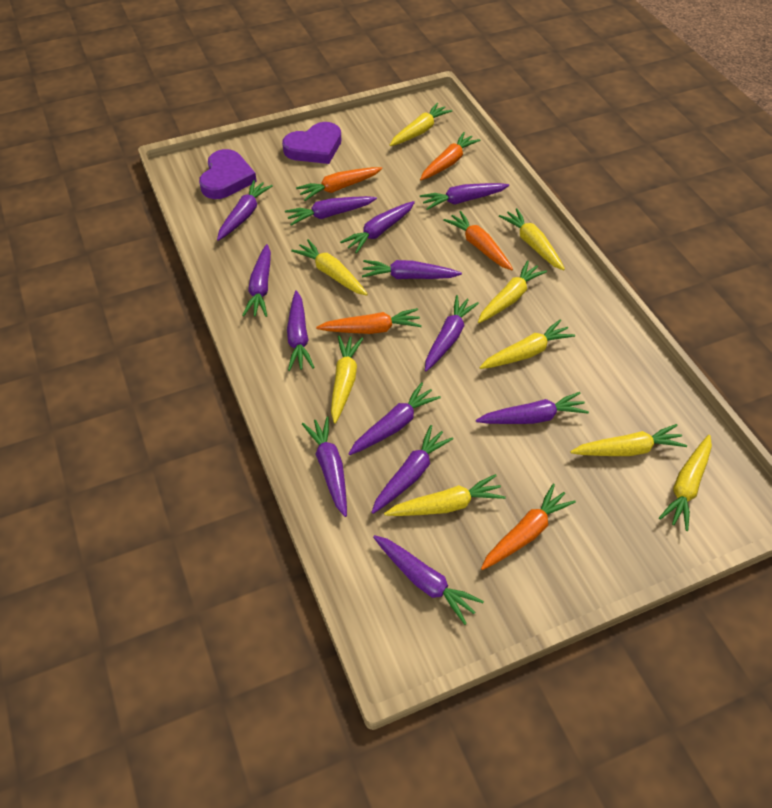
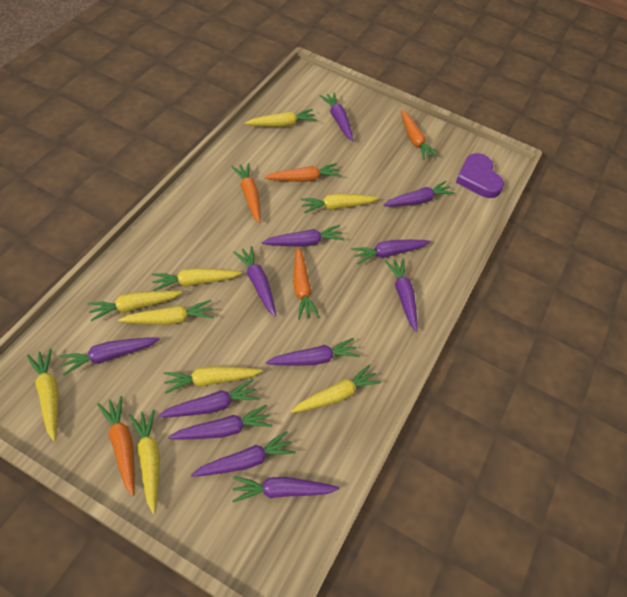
purple carrot: [217,180,273,241] [242,244,271,317] [285,196,377,226] [287,290,315,371] [302,417,347,517] [340,201,415,254] [348,382,441,455] [362,260,462,279] [371,425,453,514] [373,535,484,625] [420,183,509,210] [425,295,479,371] [476,392,589,424] = 13 -> [59,337,159,375] [158,379,260,417] [168,405,272,440] [191,431,296,477] [232,476,339,502] [233,246,276,317] [262,225,345,247] [266,338,360,366] [319,92,354,141] [351,240,431,264] [383,181,455,207] [385,258,418,332] = 12
purple heart: [199,149,257,199] [282,122,341,164] = 2 -> [455,153,504,198] = 1

